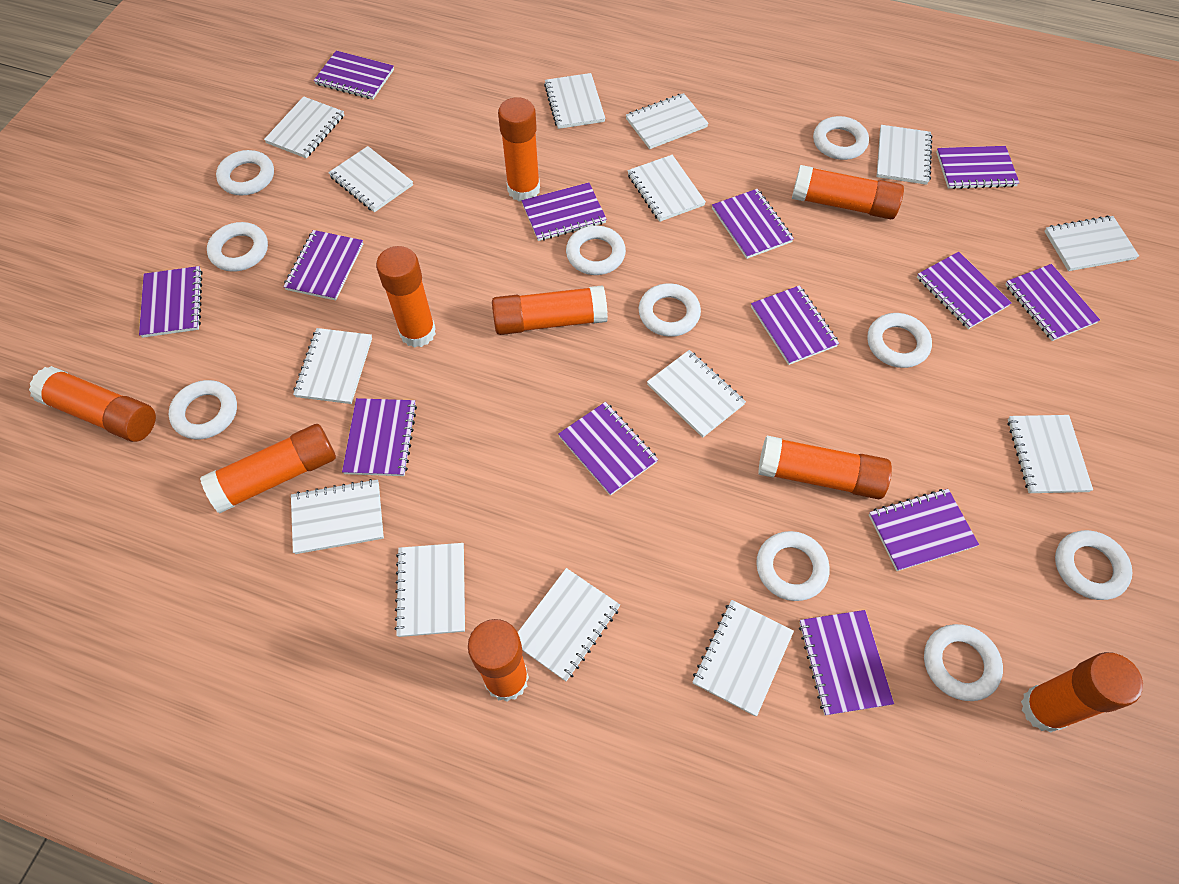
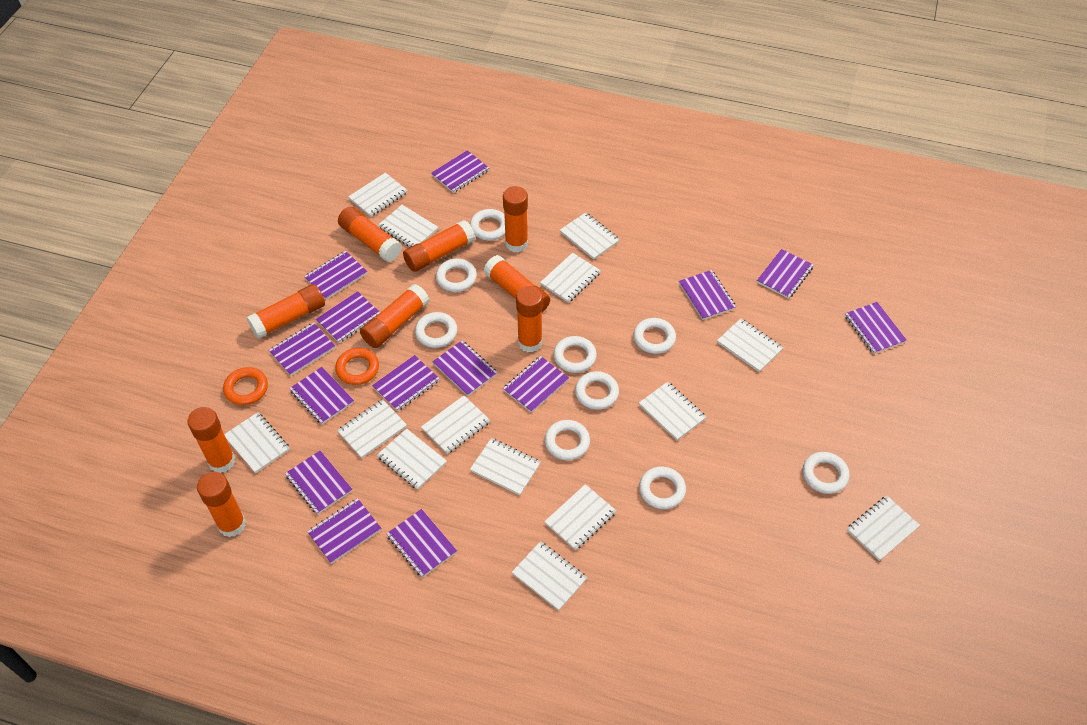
orange ring: none = 0 -> [223,367,268,405] [335,348,379,385] = 2
purple notebook: [139,266,203,338] [283,230,363,301] [314,50,394,100] [342,398,417,476] [522,183,607,241] [558,402,658,496] [712,189,794,259] [751,285,839,365] [799,610,894,715] [869,489,979,571] [917,252,1012,329] [936,146,1019,189] [1005,264,1100,341] = 13 -> [269,322,335,376] [285,450,352,515] [289,367,354,424] [304,251,367,300] [307,498,381,564] [316,291,380,343] [372,355,440,411] [386,509,457,577] [431,150,489,193] [432,341,497,396] [503,356,569,413] [679,270,736,320] [757,249,814,299] [845,302,907,354] = 14
white ring: [169,380,237,439] [207,222,268,272] [216,150,274,195] [566,226,626,275] [639,283,701,337] [756,531,830,601] [813,116,869,160] [867,313,932,368] [924,624,1003,701] [1055,530,1132,600] = 10 -> [415,312,457,348] [436,259,477,292] [470,209,505,241] [545,420,590,460] [553,336,597,373] [575,371,619,410] [633,318,676,354] [639,467,686,509] [803,452,850,494] = 9

